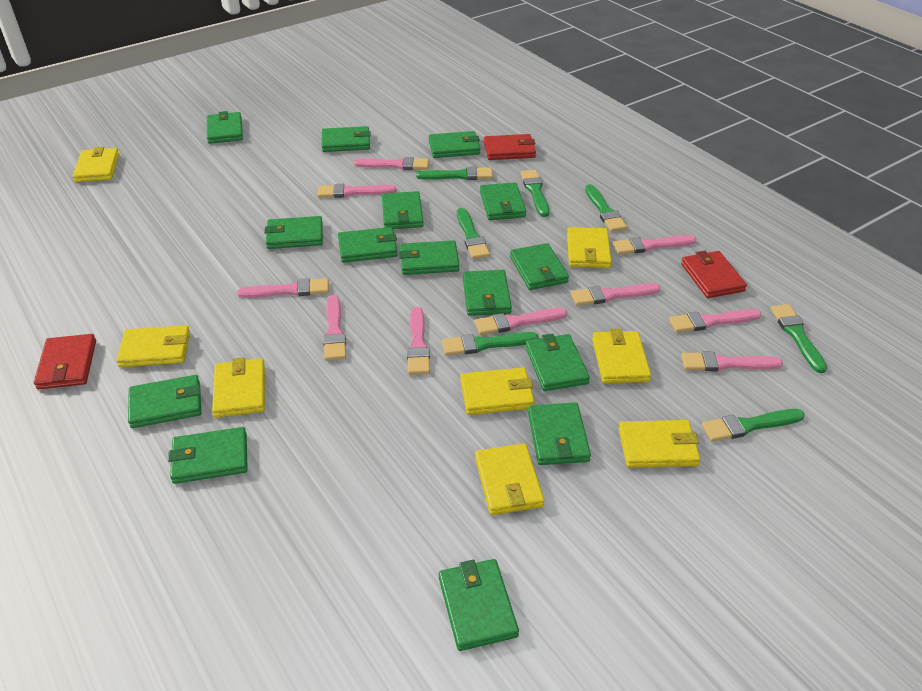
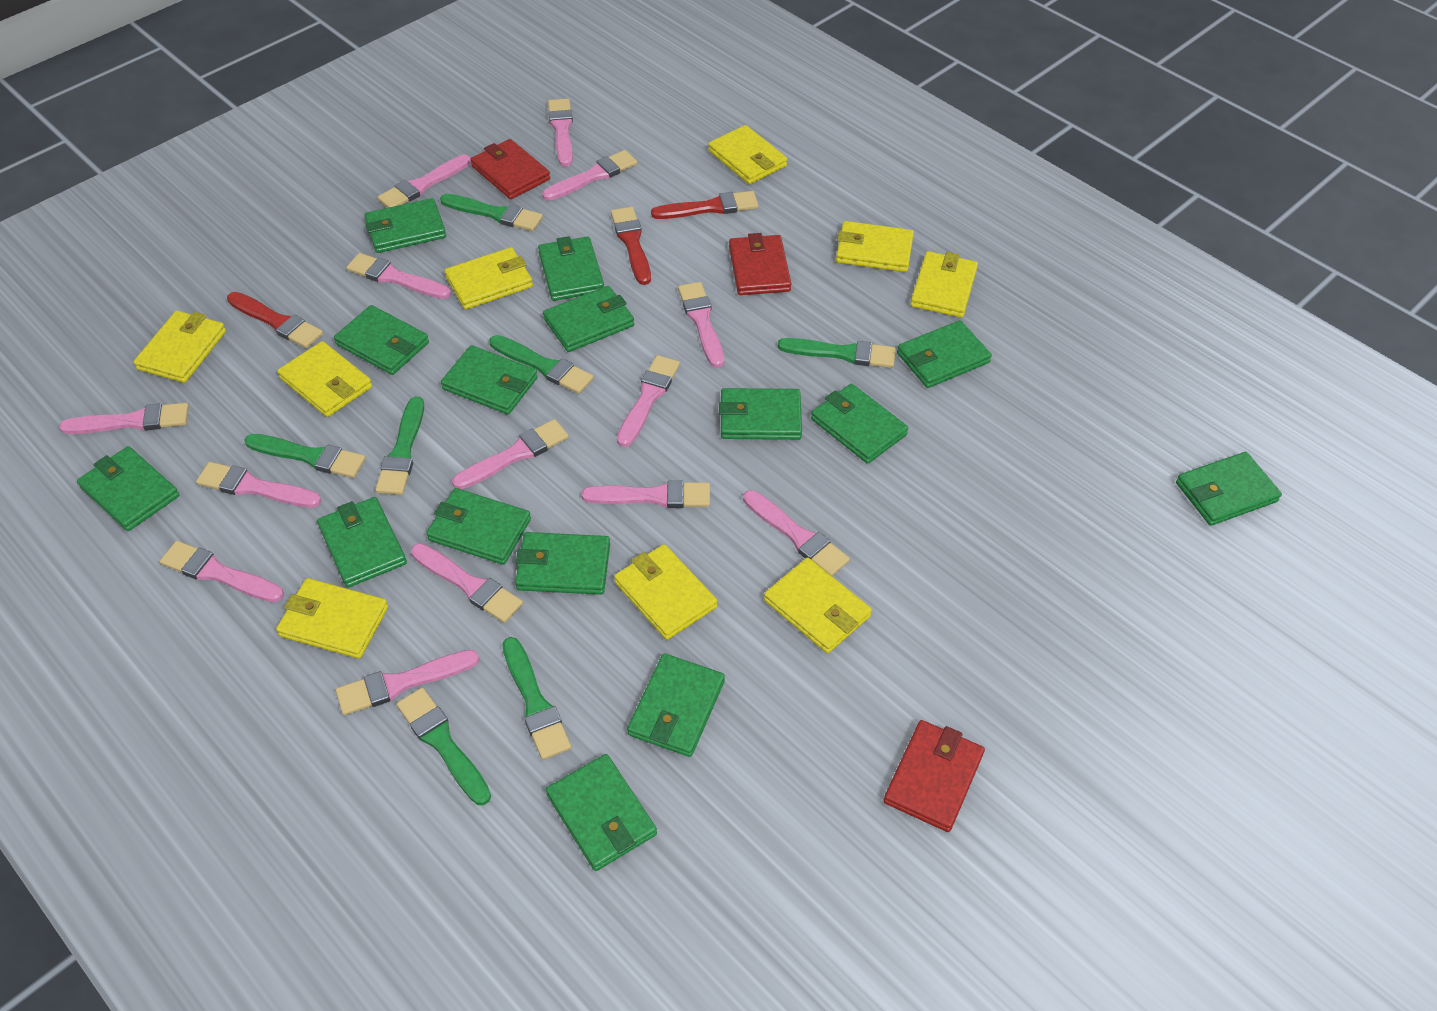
pink brush: [237,278,329,298] [318,184,397,198] [323,295,346,361] [354,157,429,170] [407,307,430,375] [475,308,567,335] [571,283,661,306] [612,235,696,254] [669,309,761,333] [681,351,783,371] = 10 -> [59,403,189,434] [160,541,284,602] [196,462,321,508] [336,650,479,715] [346,253,451,299] [378,155,471,208] [411,543,523,623] [452,419,569,489] [542,150,637,201] [548,99,573,167] [582,480,710,508] [617,355,680,447] [678,282,724,368] [743,490,850,576] = 14
red brush: none = 0 -> [227,292,323,348] [611,207,651,285] [651,191,759,219] = 3
yellow wallet: [73,147,119,182] [117,325,190,367] [212,357,265,418] [460,367,535,415] [475,443,544,515] [567,227,612,268] [592,329,651,383] [618,420,700,468] = 8 -> [134,311,226,383] [276,578,388,659] [277,341,372,417] [445,247,533,310] [614,544,717,640] [708,125,787,184] [764,558,872,653] [836,221,914,272] [910,251,978,318] = 9

